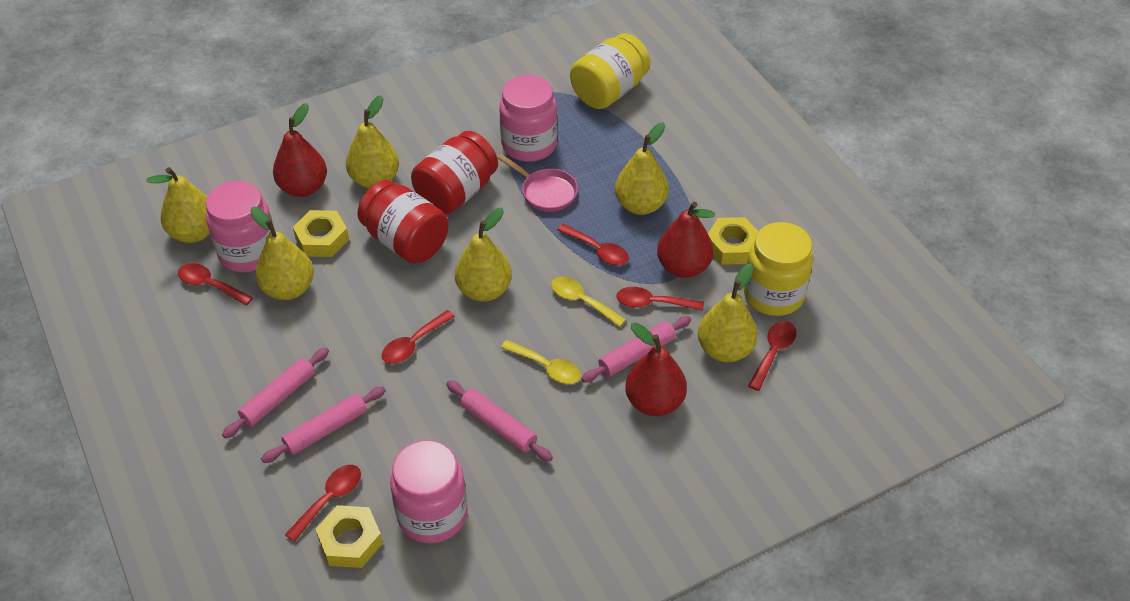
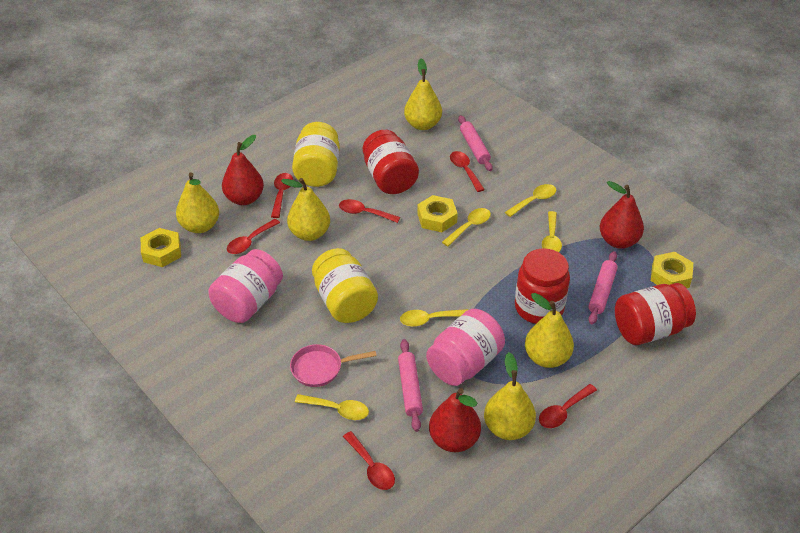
pink jar: [206,181,274,273] [390,440,468,543] [499,75,557,162] = 3 -> [208,249,283,323] [426,309,505,386] = 2
pink rolling pin: [222,347,329,438] [261,387,386,463] [446,380,553,462] [581,316,691,383] = 4 -> [398,339,423,432] [458,115,493,171] [588,251,618,324] = 3
red jar: [357,180,449,264] [411,131,498,215] = 2 -> [363,130,419,194] [515,249,570,324] [615,283,696,345] = 3
yellow pear: [147,167,210,243] [250,207,314,300] [346,95,399,188] [455,208,512,302] [615,122,669,215] [698,264,758,362] = 6 -> [176,172,219,233] [281,178,330,241] [404,59,442,130] [484,352,536,440] [525,293,574,368] = 5
yellow spoon: [501,340,581,384] [551,276,626,327] = 2 -> [295,394,369,420] [400,309,468,327] [442,208,491,247] [505,184,556,217] [542,211,562,252] = 5

